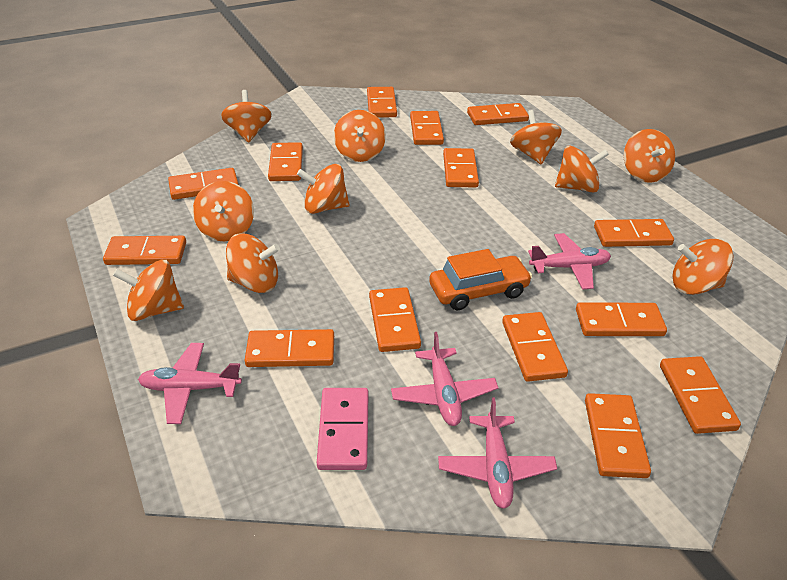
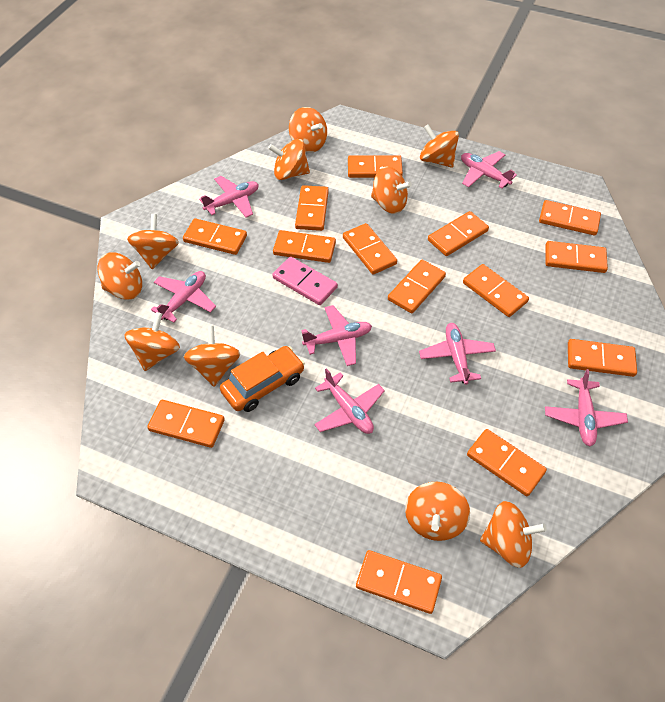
pink plane: [138,343,242,424] [391,332,498,426] [438,397,557,508] [528,233,611,290] = 4 -> [151,271,216,323] [199,176,259,218] [301,305,372,366] [314,368,385,434] [419,323,496,385] [461,151,517,188] [545,369,628,446] = 7

